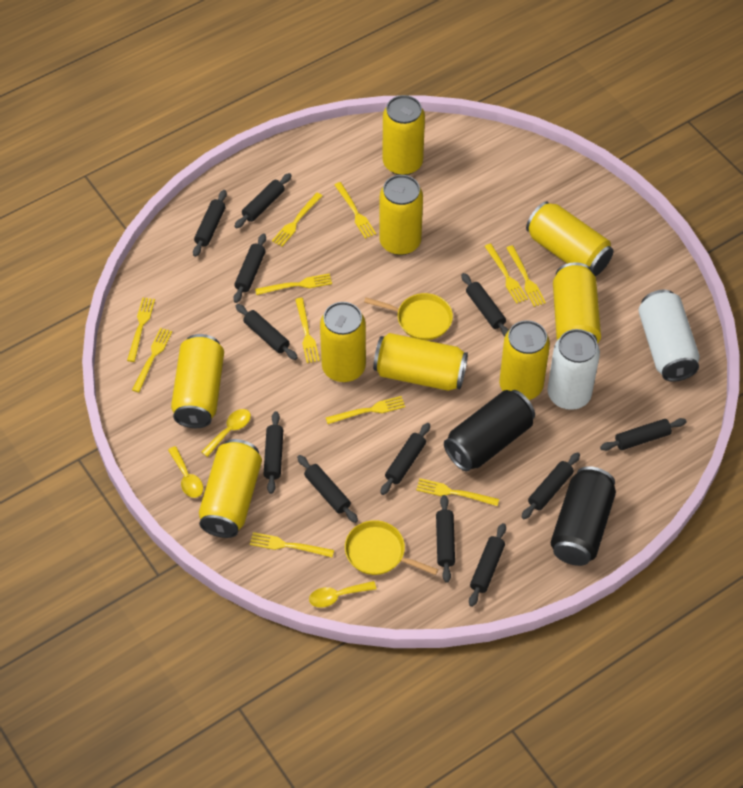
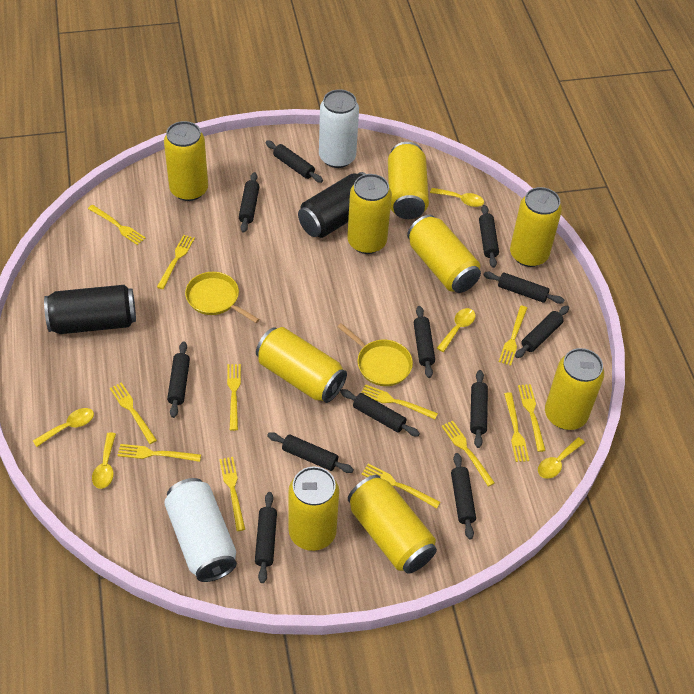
yellow fork: [127,297,155,362] [132,328,172,392] [250,532,334,557] [255,273,332,295] [272,193,322,246] [295,298,320,363] [326,396,405,424] [335,182,376,239] [416,478,499,506] [485,243,528,304] [507,245,546,307] = 11 -> [88,205,146,245] [110,382,157,444] [117,444,201,462] [157,235,195,289] [219,457,245,531] [227,364,241,431] [362,384,438,419] [362,464,440,508] [441,421,495,487] [499,306,527,366] [504,392,529,462] [518,384,546,452] = 12
yellow spoon: [168,446,203,498] [201,409,251,457] [309,581,376,608] = 3 -> [33,408,94,447] [92,432,116,489] [430,188,484,207] [437,308,476,352] [538,437,585,479] = 5

